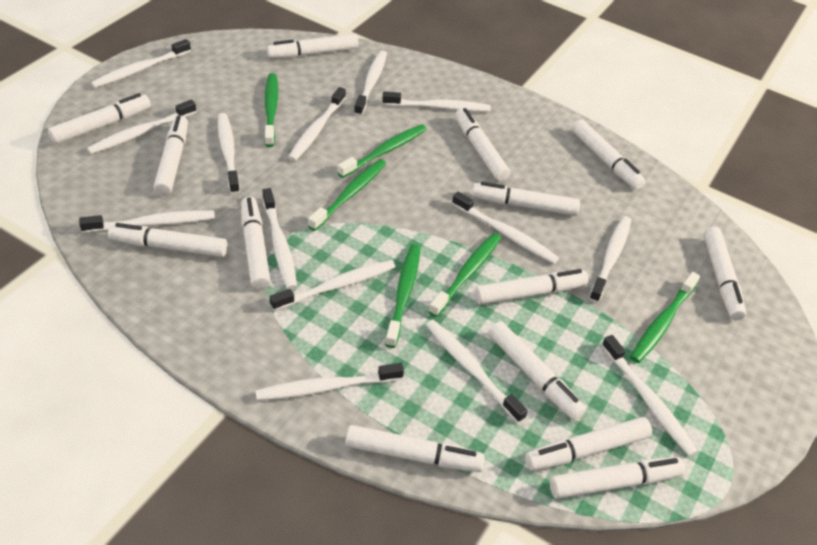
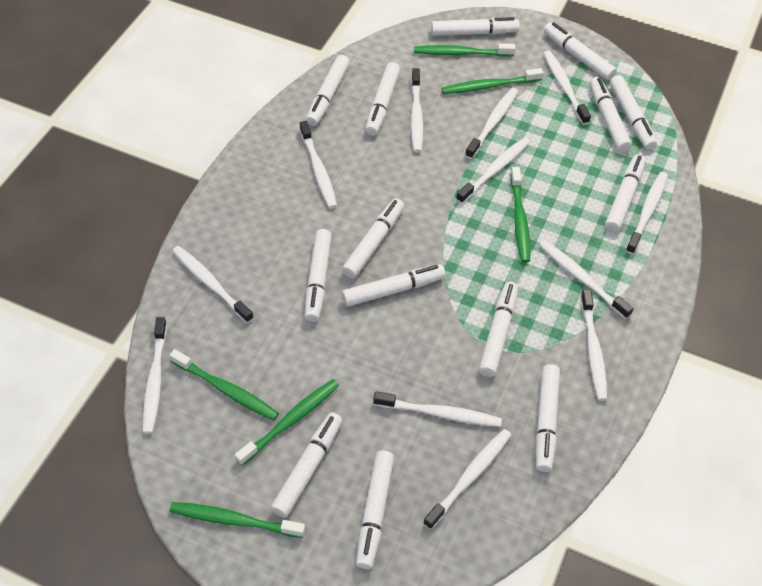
white toothbrush: [79,211,215,233] [87,99,196,154] [91,39,191,88] [218,113,240,194] [255,363,404,401] [262,188,297,289] [270,260,395,311] [288,87,346,161] [354,51,387,116] [382,91,491,112] [426,320,528,423] [452,191,559,264] [589,216,631,303] [602,335,698,456] = 14 -> [143,317,167,434] [172,246,254,323] [300,121,337,209] [373,391,502,427] [411,68,424,153] [423,429,511,530] [456,137,530,204] [465,88,518,159] [539,240,634,319] [543,51,591,125] [580,289,608,401] [626,172,668,254] = 12

